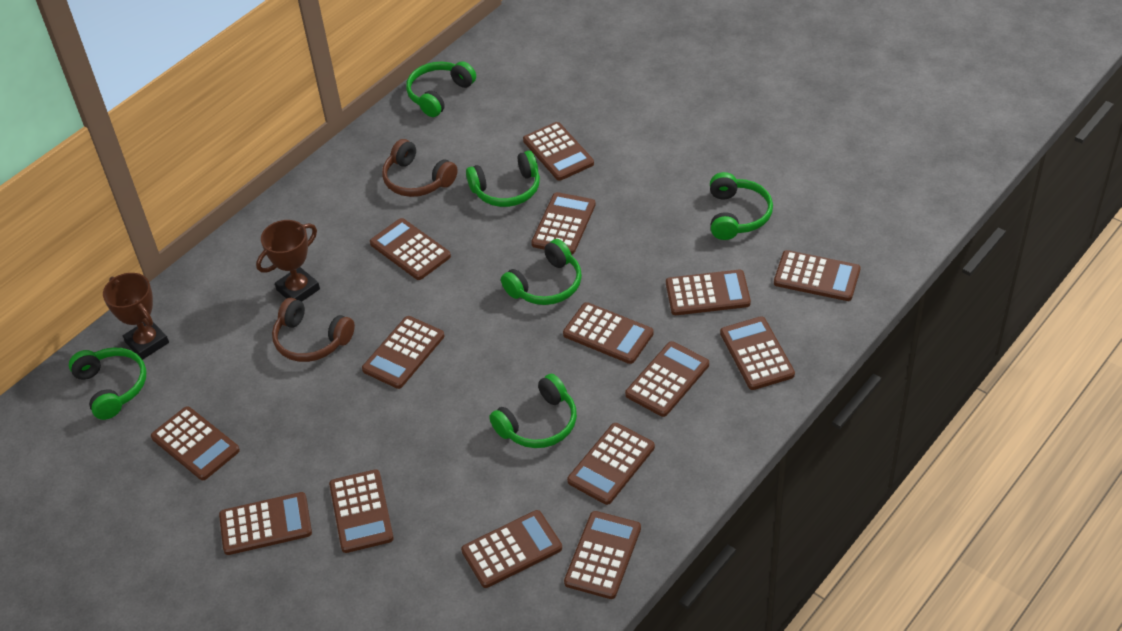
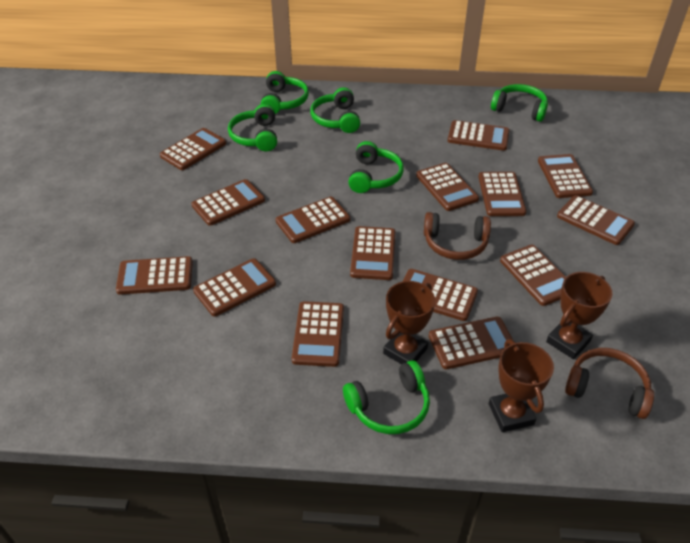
brown trophy: [103,273,169,360] [256,220,320,302] = 2 -> [383,281,435,364] [489,339,554,432] [546,272,613,359] = 3

